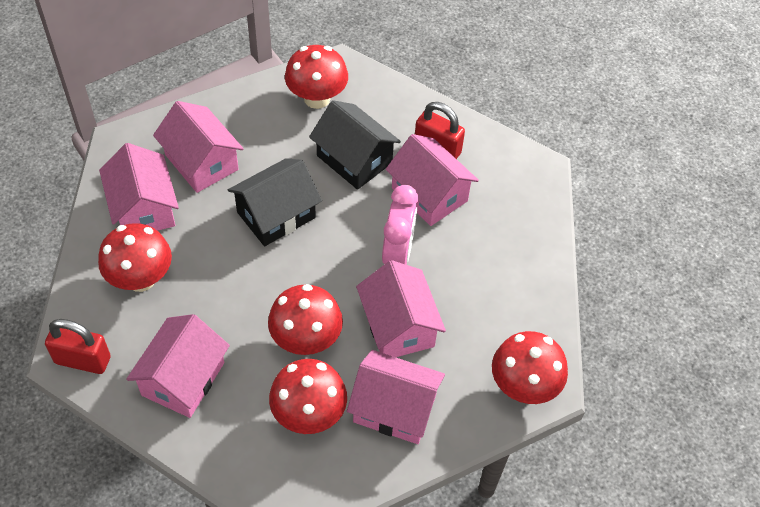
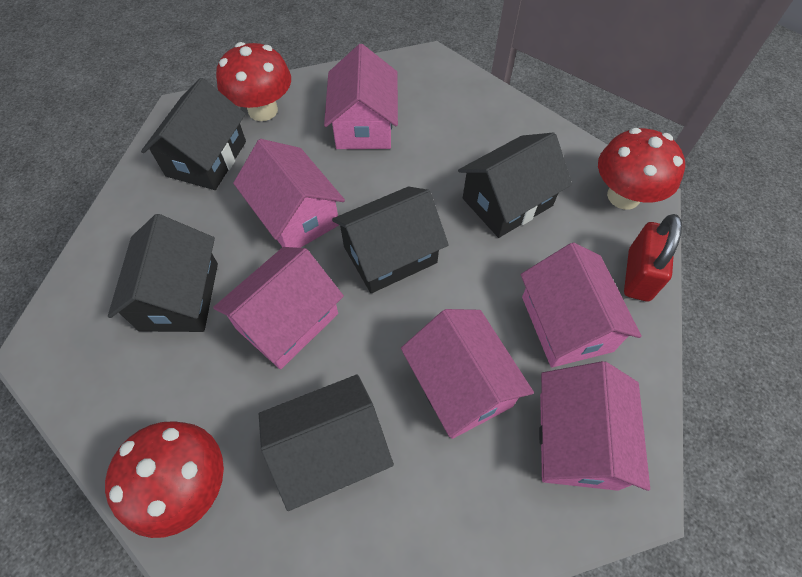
black house: [228,158,322,246] [309,100,401,190] = 2 -> [108,214,218,332] [141,78,246,190] [259,374,394,511] [332,187,449,293] [458,132,572,238] = 5
pink clock: [382,185,418,265] = 1 -> none = 0
red mushroom: [98,223,172,292] [268,284,343,355] [269,359,347,434] [285,45,348,109] [492,331,568,404] = 5 -> [105,421,224,538] [216,42,291,121] [598,128,685,210] = 3
red padlock: [45,319,111,374] [415,102,465,159] = 2 -> [624,214,682,301] = 1

